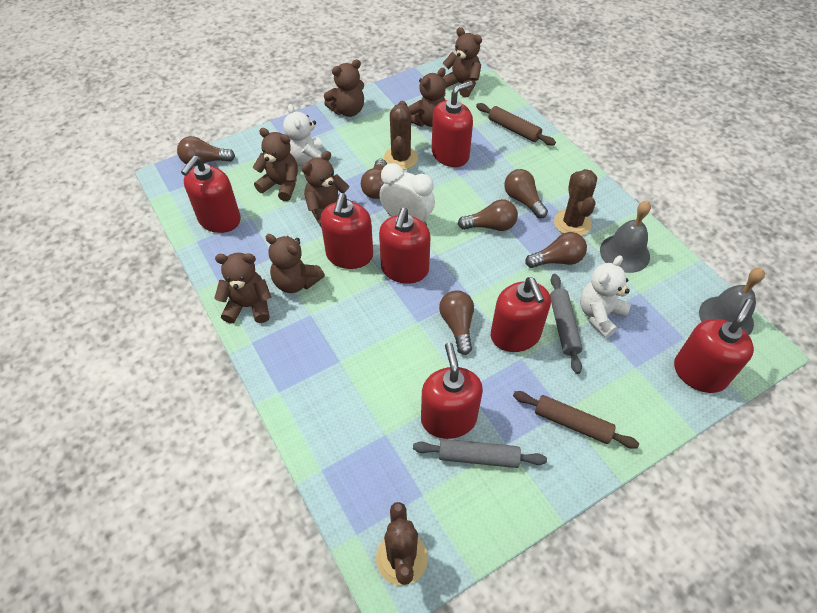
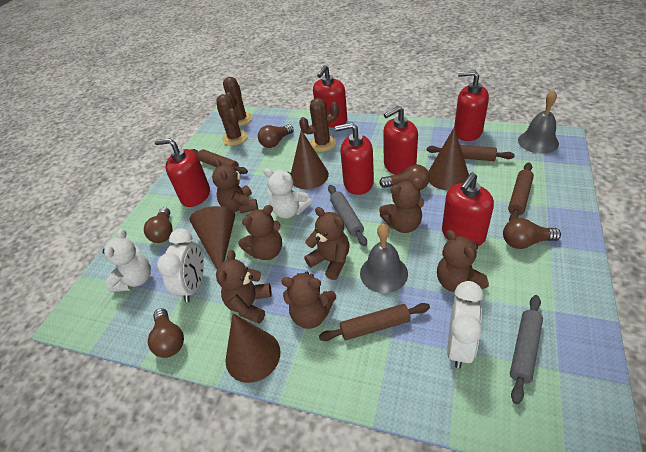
brown cone: none = 0 -> [190,206,235,269] [225,313,280,383] [291,130,329,189] [428,128,469,190] = 4
brown light bulb: [177,136,235,166] [361,159,387,199] [439,290,474,355] [458,199,518,231] [505,169,548,219] [525,232,587,268] = 6 -> [144,207,173,243] [148,308,184,358] [258,124,294,148] [379,164,430,190] [503,218,561,249] = 5
brown rolling pin: [476,103,556,146] [513,391,639,449] = 2 -> [191,149,248,174] [319,303,430,341] [427,145,515,161] [508,162,534,221] = 4
red soap dispenser: [181,156,241,233] [320,193,373,269] [379,208,431,284] [421,343,483,439] [432,81,473,167] [491,277,551,352] [674,299,754,393] = 7 -> [155,138,210,207] [313,65,347,127] [335,123,374,195] [383,106,418,175] [442,173,494,246] [454,70,489,141] = 6
white clock: [379,163,435,226] = 1 -> [157,228,204,302] [447,281,483,369] = 2

